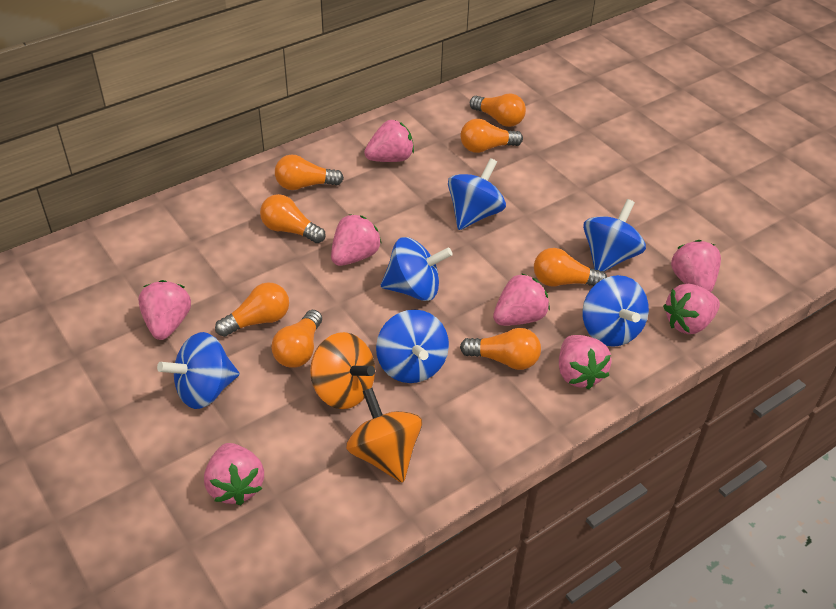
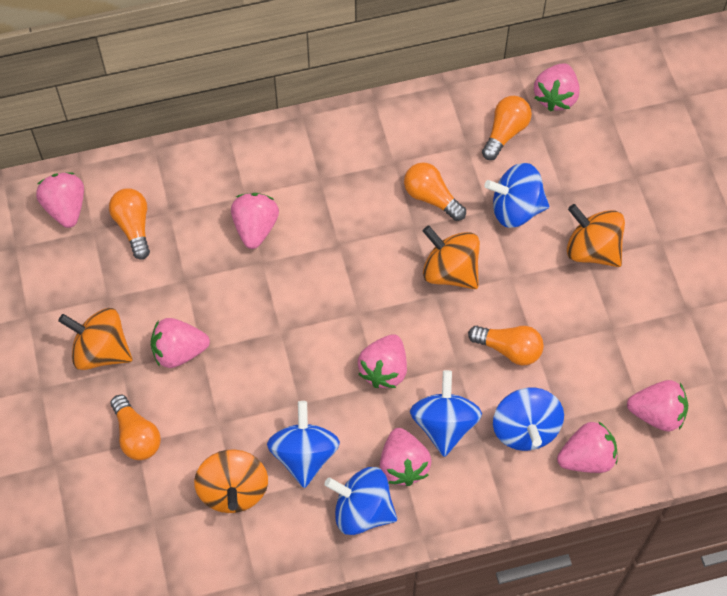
blue spinning top: [157,332,239,409] [376,310,449,383] [381,237,453,301] [448,158,506,230] [582,275,649,347] [583,199,646,272] = 6 -> [267,401,340,488] [325,467,397,535] [410,370,482,457] [484,163,549,228] [493,387,564,451] = 5
orange light bulb: [215,282,289,337] [260,194,326,243] [271,310,322,368] [275,155,344,190] [460,328,541,370] [461,119,523,153] [470,93,526,127] [534,248,607,286] = 8 -> [109,188,150,260] [111,395,161,460] [404,162,466,221] [468,326,544,366] [482,96,532,160] = 5
orange spinning top: [310,332,375,409] [346,388,422,483] = 2 -> [58,308,132,370] [194,449,268,513] [423,225,480,289] [567,204,625,267] = 4

